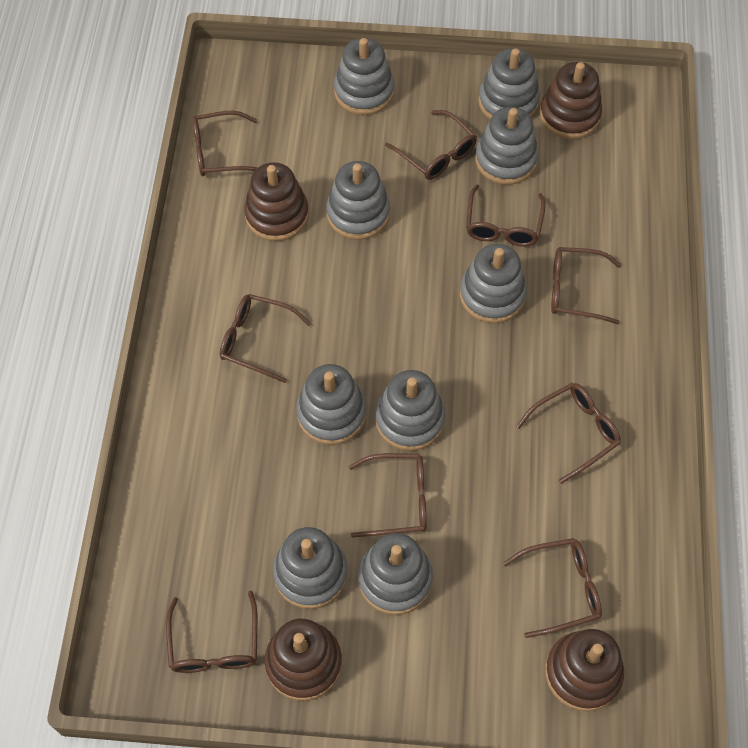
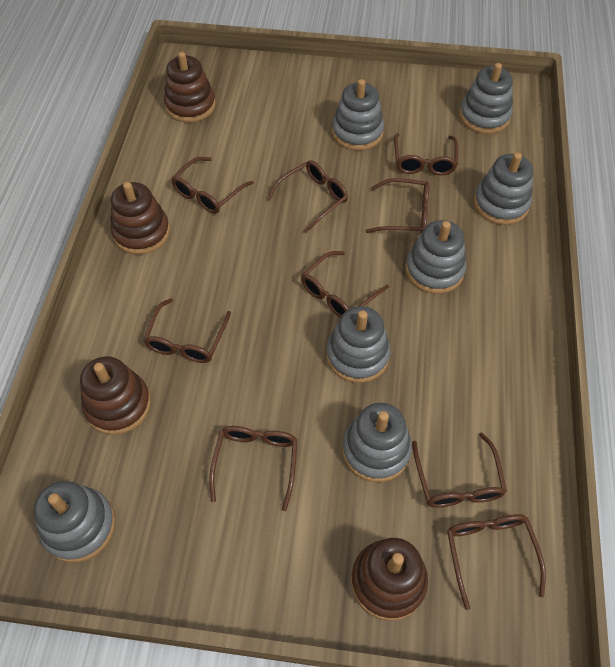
grey stacking toy: [273,527,348,609] [296,364,366,445] [326,161,390,240] [334,38,394,115] [358,533,433,615] [375,370,445,451] [460,244,527,323] [475,107,539,185] [478,48,540,119] = 9 -> [34,481,116,563] [326,306,391,383] [332,79,384,151] [342,403,412,482] [406,220,467,294] [459,63,513,134] [474,153,533,225] = 7

